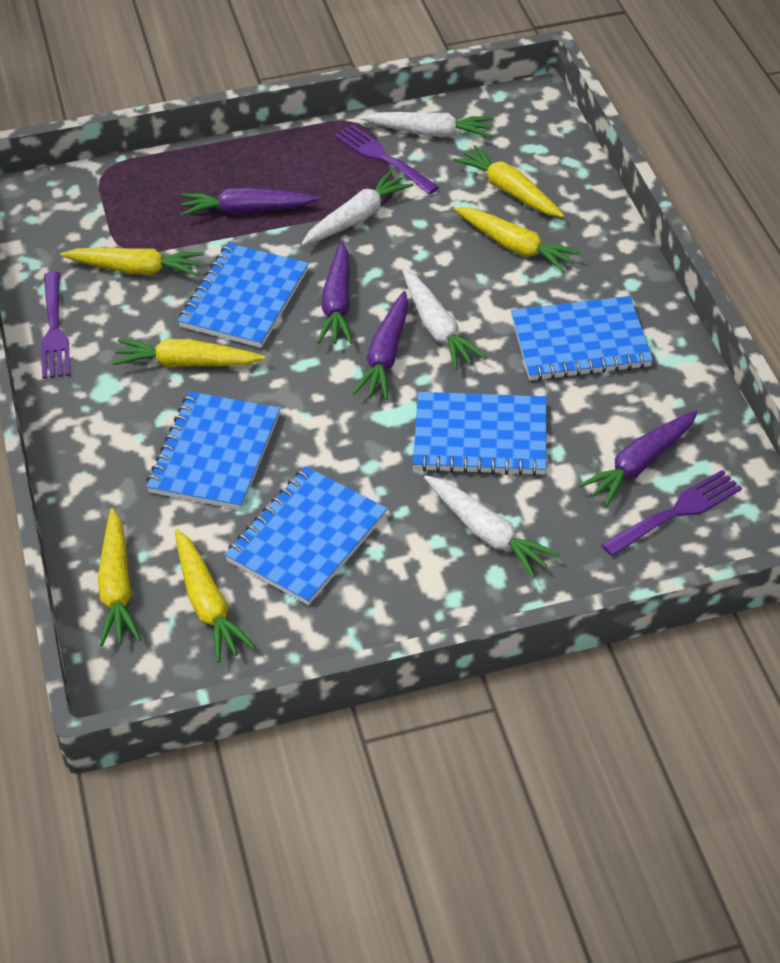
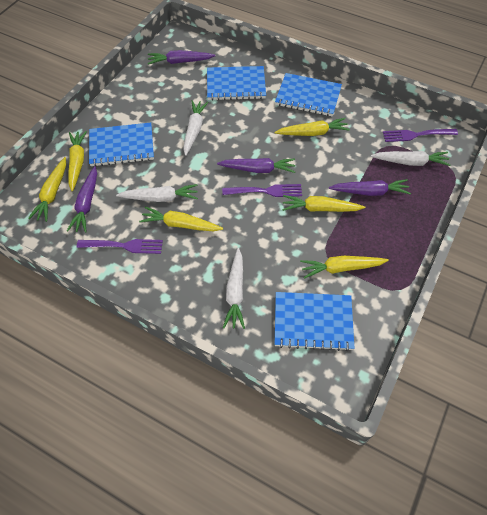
blue notebook: [146,391,280,510] [178,243,309,348] [225,466,387,605] [413,392,547,476] [511,296,653,381] = 5 -> [89,123,154,166] [207,66,266,101] [275,73,342,116] [275,292,354,351] = 4

